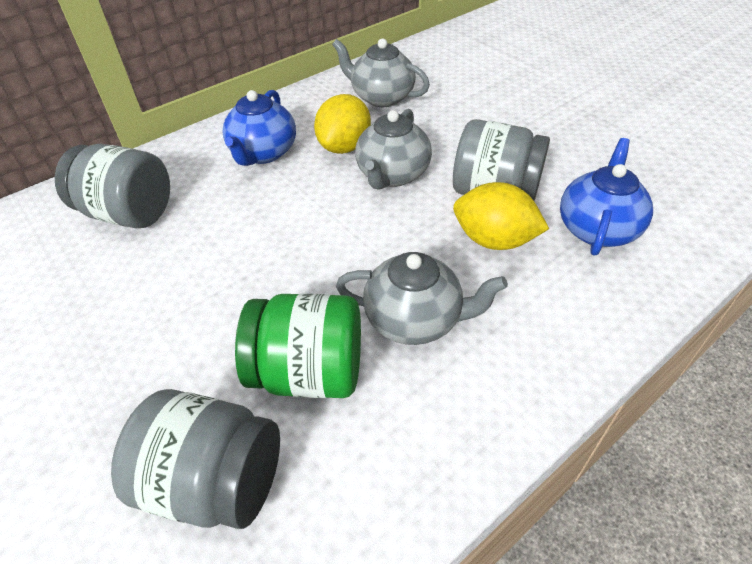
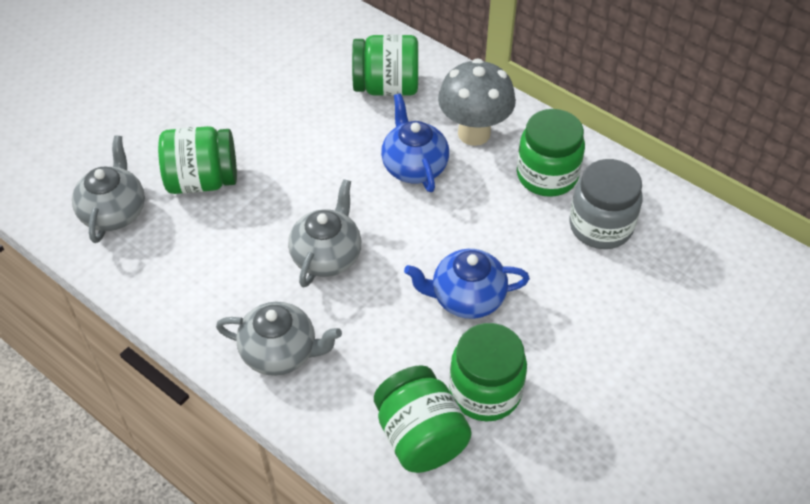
green jar: [235,293,361,398] = 1 -> [158,126,237,194] [352,35,418,96] [374,365,472,473] [449,323,527,421] [517,109,585,197] = 5
grey jar: [55,144,170,229] [111,389,280,529] [453,119,550,201] = 3 -> [569,159,642,249] = 1
grey mushroom: none = 0 -> [438,58,516,146] = 1
yellow lemon: [314,94,371,154] [453,182,549,250] = 2 -> none = 0

